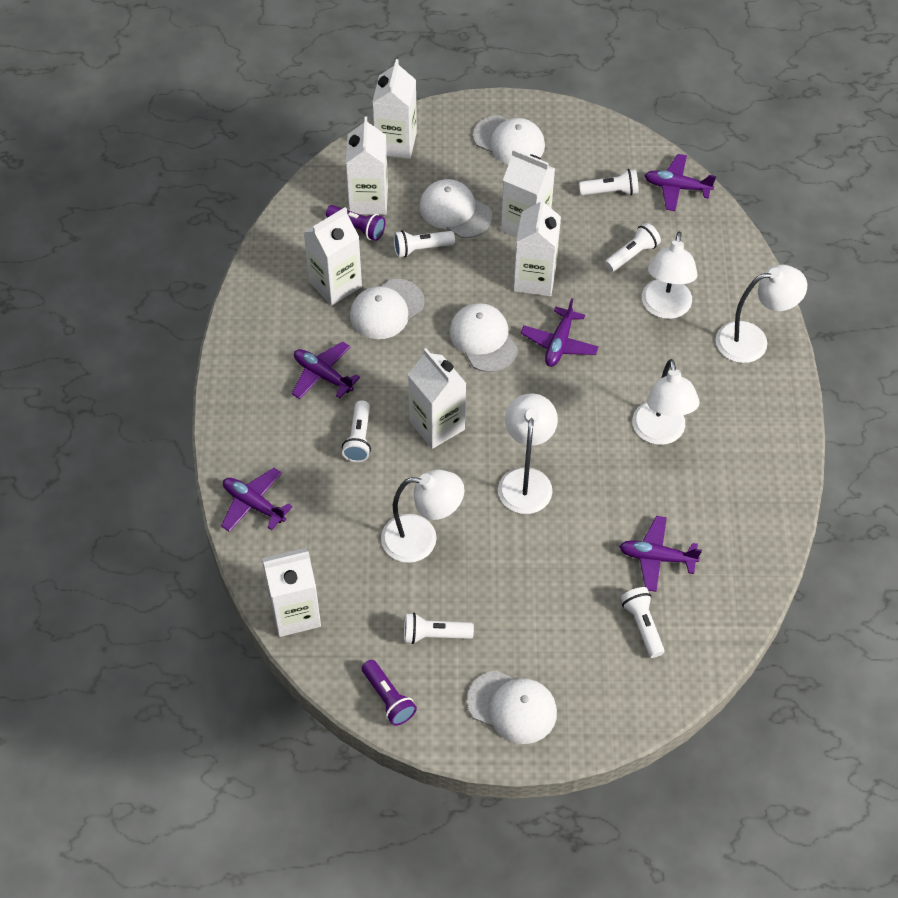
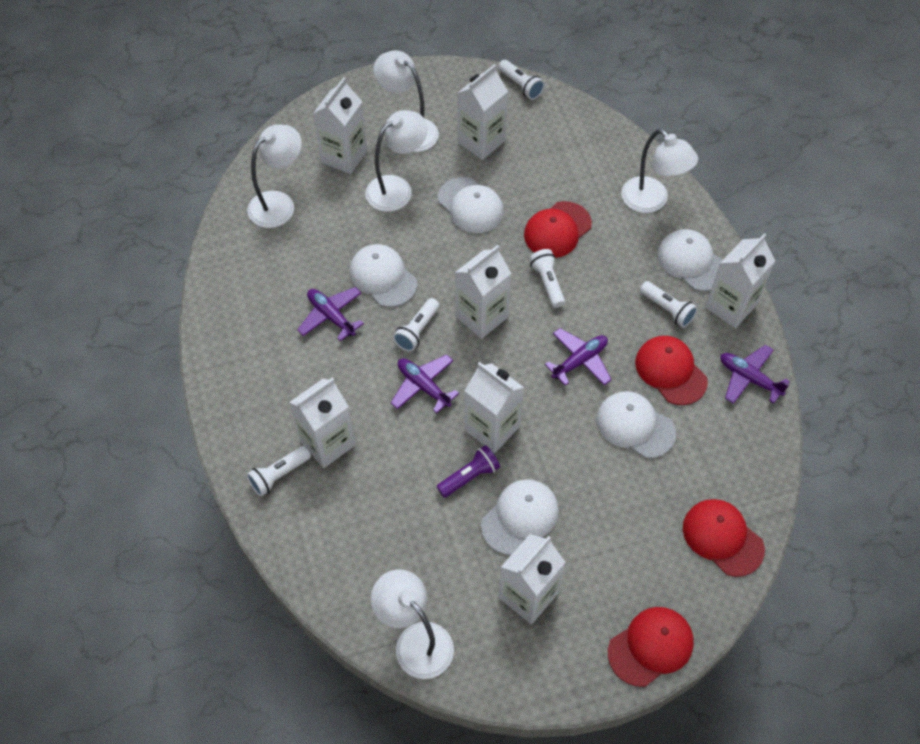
purple flashlight: [326,205,385,241] [362,660,417,726] = 2 -> [437,445,500,498] = 1
purple plane: [221,468,293,532] [292,342,360,399] [520,298,599,367] [619,516,702,592] [645,154,716,211] = 5 -> [297,287,364,341] [391,355,459,413] [545,328,612,386] [720,345,790,404] = 4
red cap: none = 0 -> [524,201,592,258] [608,607,694,687] [635,336,708,405] [683,499,765,577] = 4
white flashlight: [342,400,371,462] [394,230,455,257] [404,613,474,644] [579,169,639,195] [605,223,661,272] [621,587,665,658] = 6 -> [246,446,311,496] [393,298,440,352] [498,60,545,100] [529,249,565,308] [640,281,698,328] = 5

